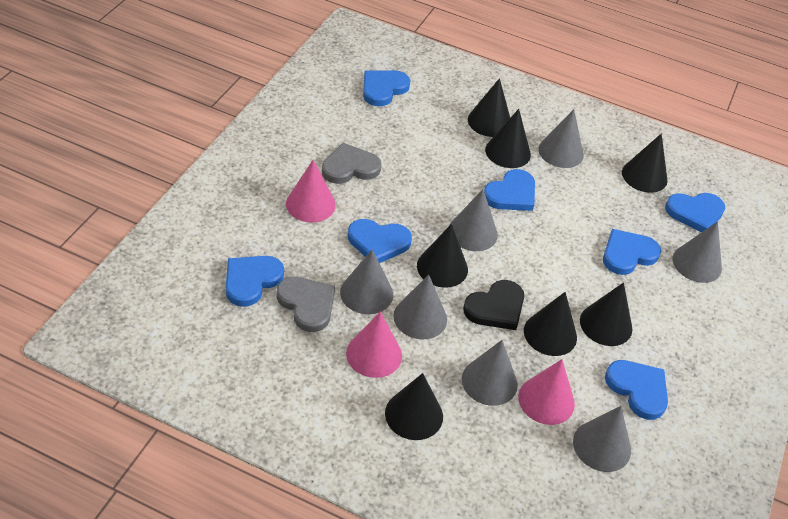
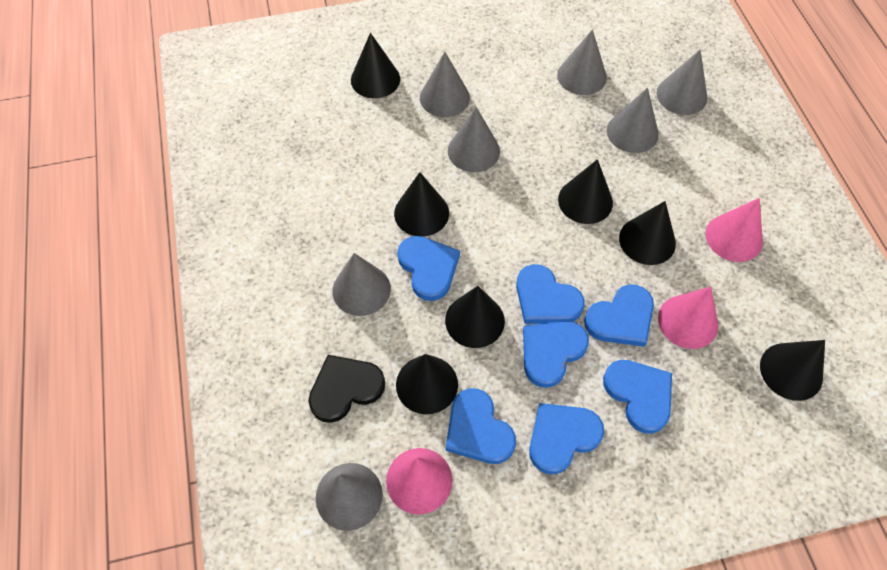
grey heart: [276,277,335,332] [322,143,382,184] = 2 -> none = 0

